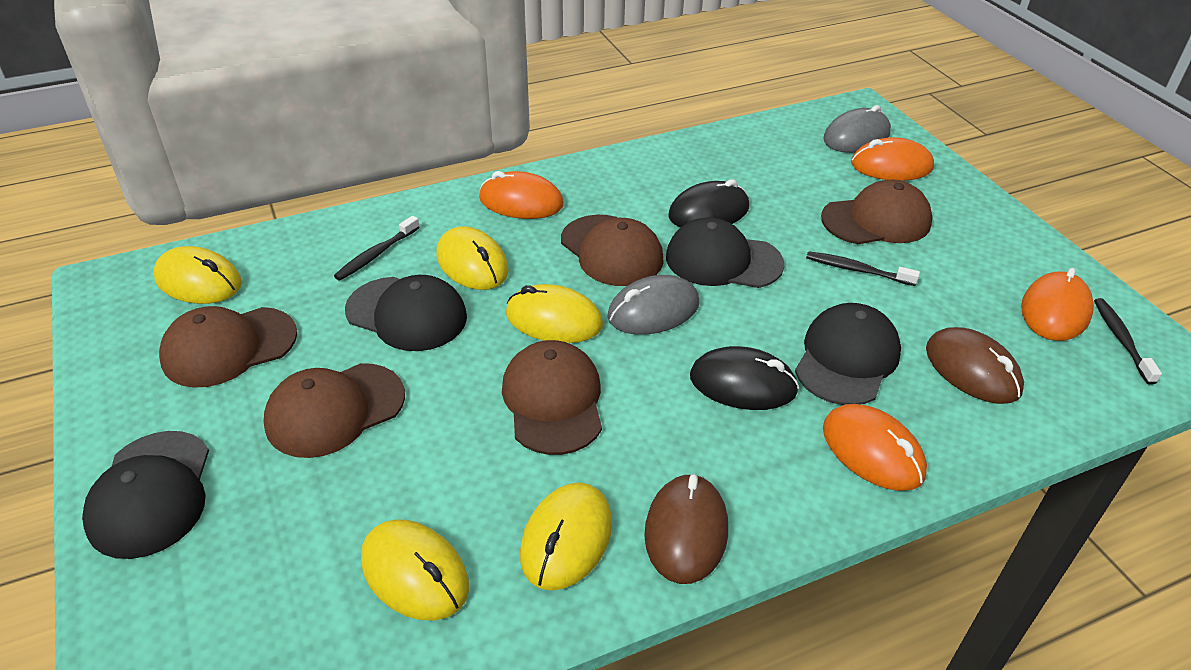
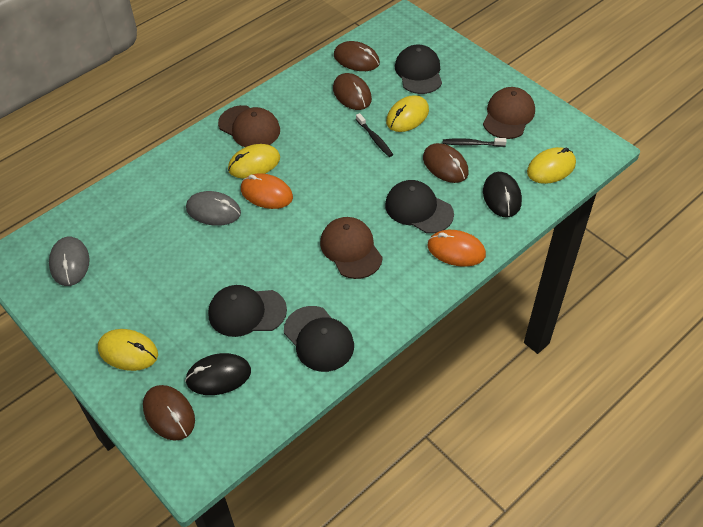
black toothbrush: [334,216,420,281] [806,251,920,286] [1094,298,1162,385] = 3 -> [356,113,393,157] [443,138,507,147] = 2
brown cap: [159,306,297,388] [264,363,405,458] [502,340,602,455] [561,215,664,286] [821,179,932,244] = 5 -> [218,105,280,147] [320,217,383,279] [483,87,535,139] = 3
brown mouse: [644,473,728,584] [926,327,1024,404] = 2 -> [143,385,195,441] [333,73,372,110] [334,41,380,71] [423,143,469,183] = 4
orange mouse: [479,171,564,219] [823,404,927,491] [851,137,934,181] [1021,268,1094,341] = 4 -> [241,173,293,209] [427,230,486,267] = 2
yellow mouse: [153,246,242,304] [361,519,469,621] [436,226,509,290] [506,284,603,343] [520,482,612,591] = 5 -> [98,329,158,371] [228,144,280,179] [386,95,429,132] [527,147,576,184] = 4

